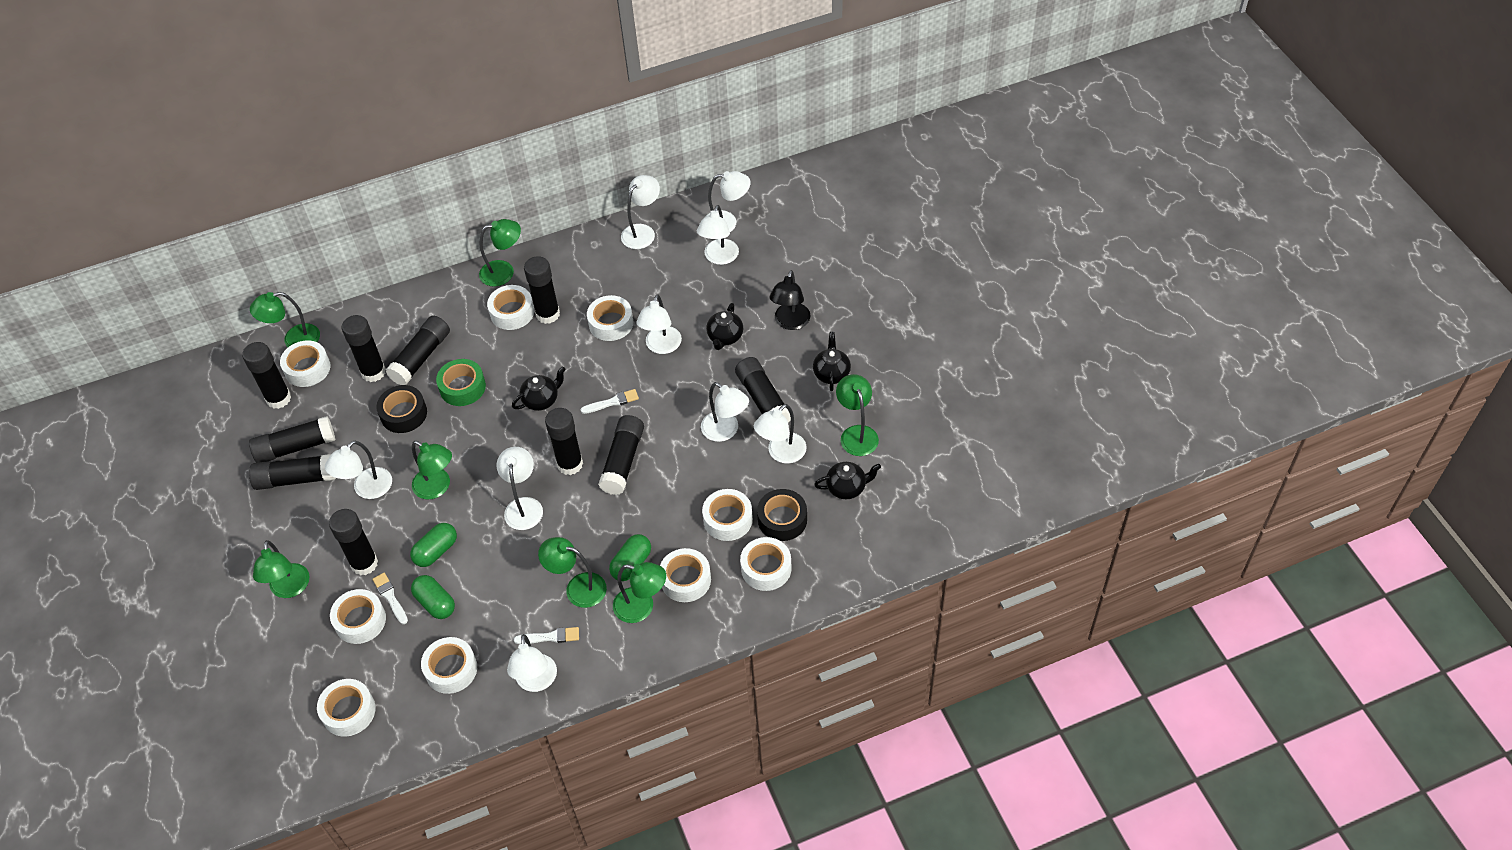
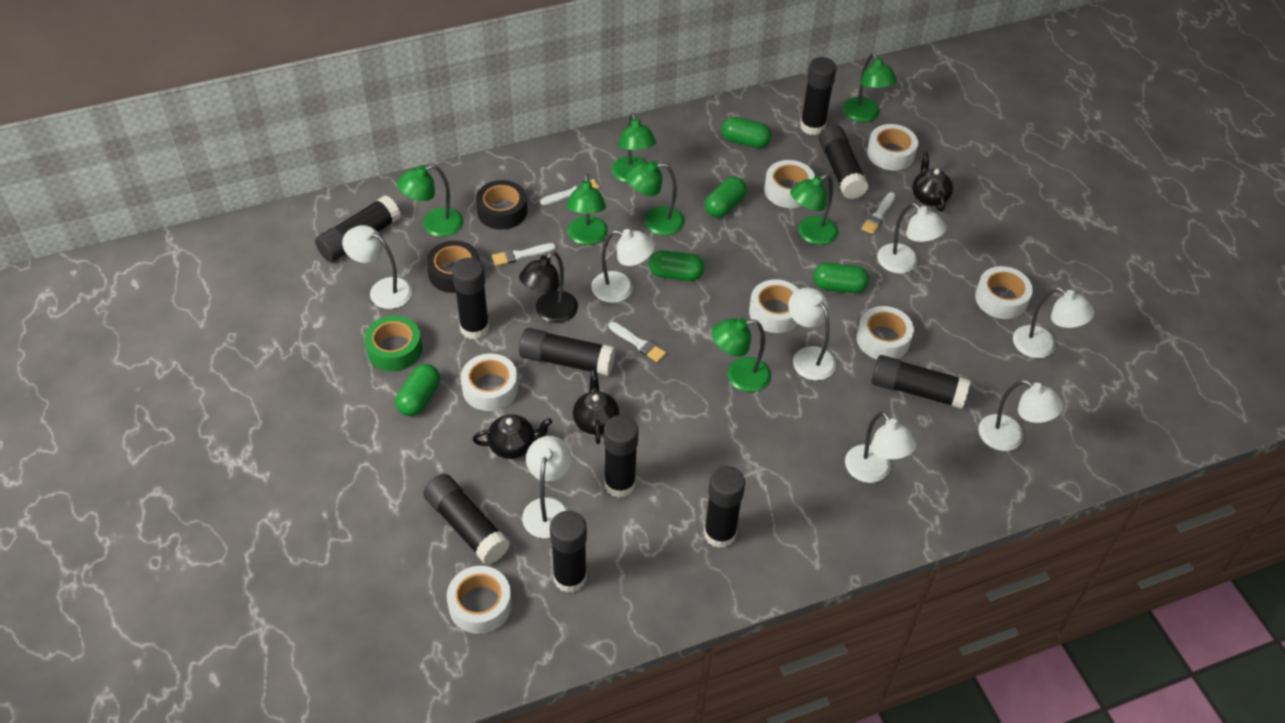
black teapot: [512,366,565,411] [706,303,743,350] [813,332,851,391] [814,462,881,499] = 4 -> [473,414,552,459] [573,370,619,444] [912,152,953,212] = 3
green capsule: [410,523,457,567] [411,575,455,619] [609,534,651,581] = 3 -> [396,364,440,416] [649,250,704,281] [705,176,747,218] [721,117,772,148] [813,263,869,293] = 5
white brush: [373,573,408,624] [514,627,579,644] [581,389,639,414] = 3 -> [492,243,556,266] [540,179,600,205] [609,322,666,362] [861,192,895,234] = 4
white lamp: [325,441,392,499] [496,447,543,530] [507,634,557,692] [621,175,660,249] [636,294,682,354] [697,205,739,265] [701,382,749,442] [704,171,750,232] [754,404,807,464] = 9 -> [342,225,413,309] [522,436,572,538] [591,229,655,303] [788,288,836,381] [845,411,917,483] [877,203,946,274] [978,380,1063,451] [1013,287,1094,358] = 8
white tape: [280,340,331,387] [317,679,376,737] [330,589,386,644] [421,637,477,694] [487,285,534,330] [587,295,633,341] [660,548,711,602] [702,489,753,541] [740,537,792,591] = 9 -> [447,566,512,634] [461,354,518,411] [749,279,798,333] [764,160,815,208] [856,306,914,359] [867,124,918,170] [975,266,1033,319] = 7

